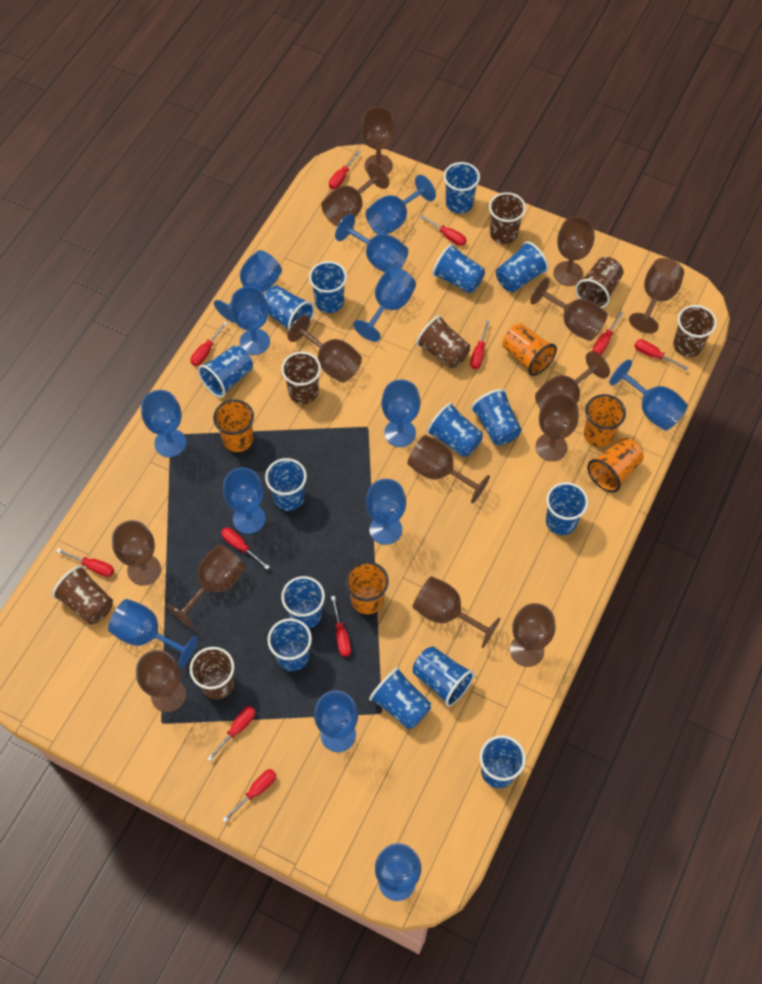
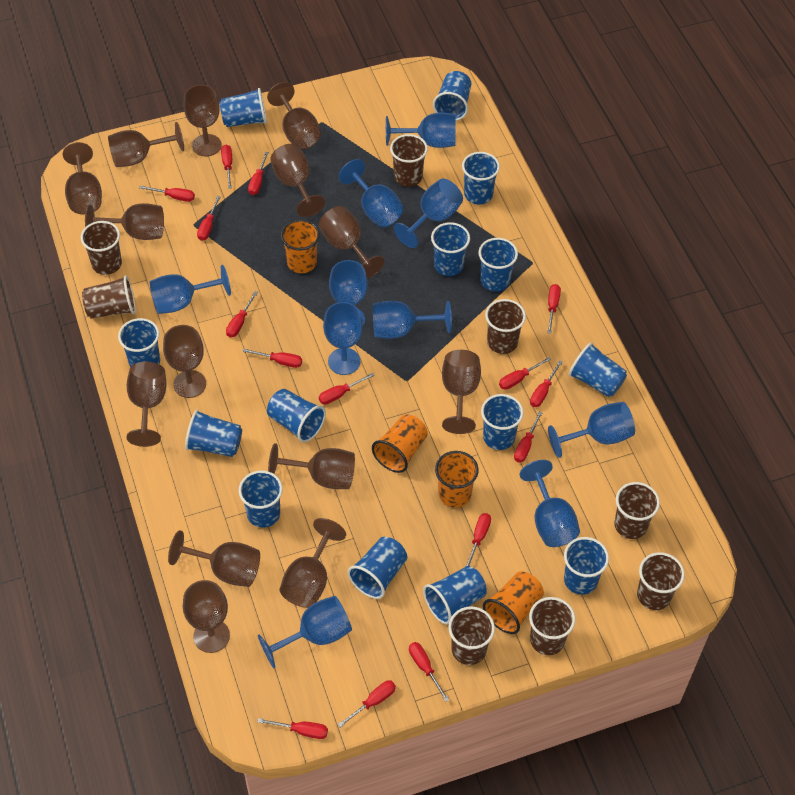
blue cup: [198,345,253,398] [264,286,315,331] [265,458,307,511] [267,618,312,671] [281,576,325,629] [309,261,347,313] [369,667,431,729] [413,646,474,707] [427,403,483,457] [432,244,485,294] [444,162,480,214] [471,389,522,445] [480,735,526,788] [496,241,549,293] [546,482,588,535] = 15 -> [118,318,160,367] [185,410,242,457] [219,88,267,127] [239,471,283,528] [267,389,326,443] [348,537,407,599] [423,566,486,625] [431,222,470,276] [433,71,471,121] [462,152,500,204] [479,238,518,292] [481,394,523,450] [564,537,609,595] [569,343,627,397] = 14
blue goblet: [108,599,198,668] [141,390,186,457] [214,250,282,323] [223,468,266,534] [231,286,270,355] [314,691,358,752] [335,214,408,272] [353,267,416,342] [366,175,436,235] [366,479,406,545] [375,843,421,901] [381,380,420,447] [609,359,688,431] = 13 -> [149,265,231,314] [258,596,352,668] [323,302,363,375] [329,260,368,326] [339,159,403,227] [373,301,452,339] [386,113,456,148] [394,179,463,248] [520,460,580,547] [548,402,635,458] = 10
brown cup: [52,566,113,625] [190,647,234,700] [281,352,321,404] [416,315,470,369] [489,192,526,244] [575,257,623,308] [673,305,717,357] = 7 -> [81,221,122,275] [82,276,136,319] [390,134,428,187] [448,606,495,665] [485,299,526,354] [529,597,575,655] [614,482,660,539] [637,552,685,610] = 8
orange cup: [213,399,254,452] [345,561,389,614] [502,323,557,376] [584,394,626,447] [587,438,644,493] = 5 -> [281,220,320,273] [372,414,428,473] [435,451,479,508] [483,571,544,634] = 4
red screwdriver: [56,549,114,577] [191,322,227,366] [207,706,256,761] [221,527,269,569] [222,769,276,822] [329,151,360,189] [331,596,351,657] [420,215,466,246] [470,321,490,369] [592,312,624,355] [634,339,688,370] = 11 -> [139,186,195,202] [197,196,221,241] [221,145,232,188] [226,291,258,337] [242,349,302,368] [248,152,269,195] [258,718,328,739] [319,373,374,405] [337,680,396,728] [409,642,449,702] [465,513,491,567] [499,357,551,390] [514,411,543,463] [530,360,563,407] [547,284,561,333] = 15

